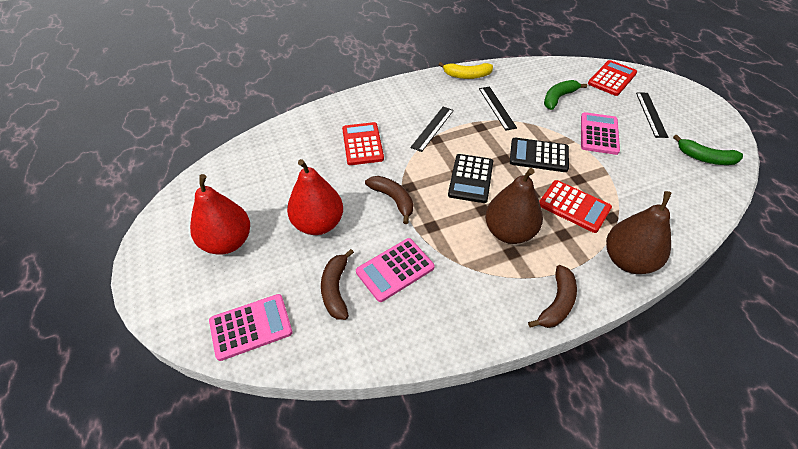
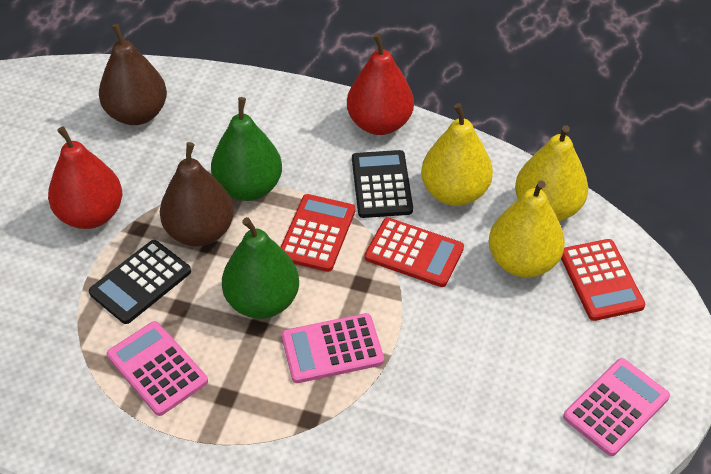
black ruler: [410,107,454,152] [479,86,517,131] [636,92,668,138] = 3 -> none = 0
brown banana: [321,249,354,320] [365,176,413,224] [528,265,577,328] = 3 -> none = 0
green banana: [544,80,587,110] [673,135,743,165] = 2 -> none = 0
green pear: none = 0 -> [211,97,282,201] [222,217,299,319] = 2
yellow banana: [438,62,493,79] = 1 -> none = 0
yellow pear: none = 0 -> [421,103,493,206] [489,180,565,277] [515,125,588,221] = 3

